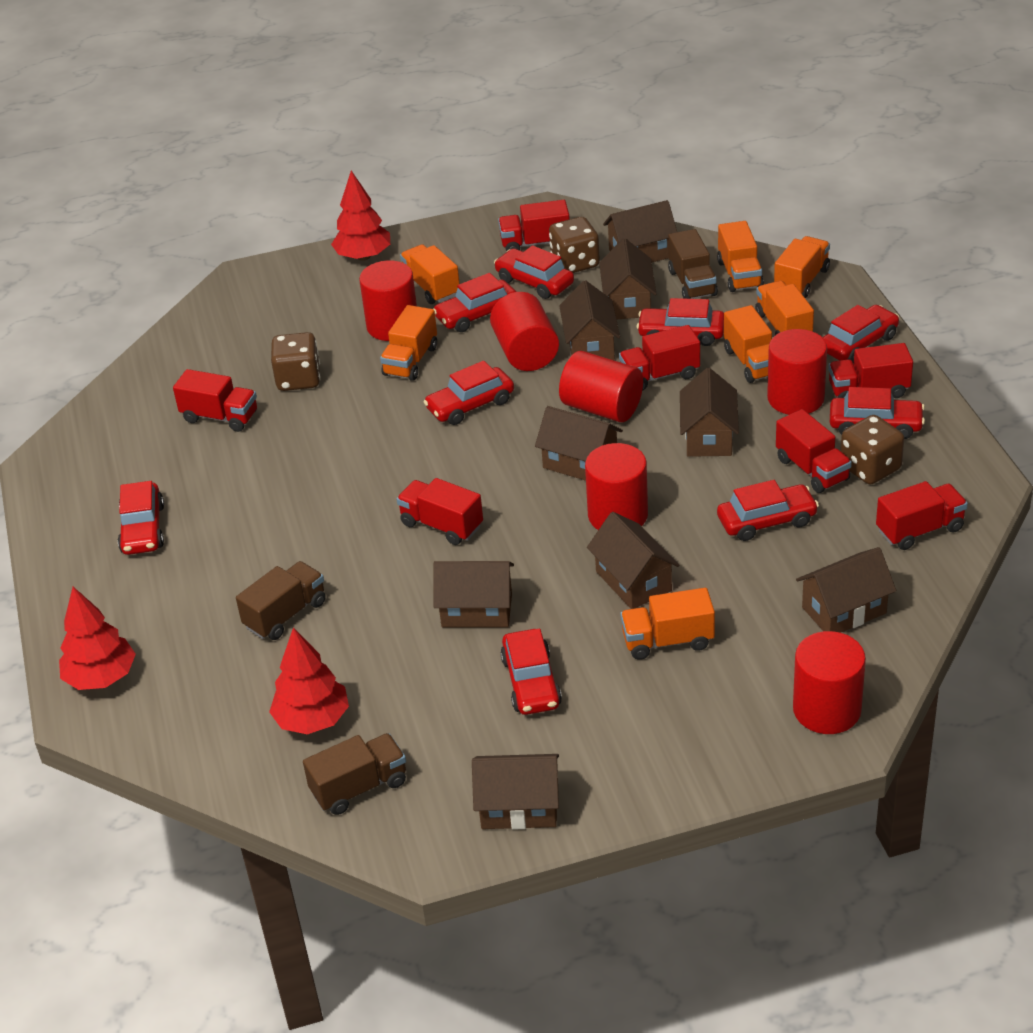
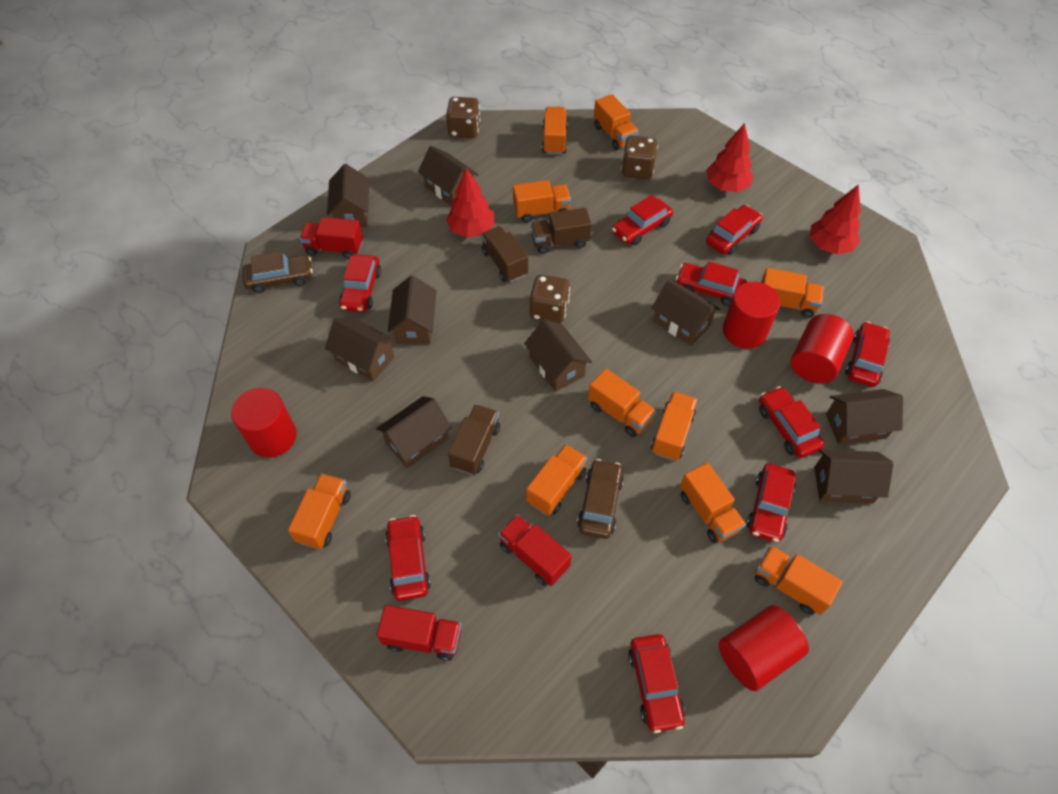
brown car: none = 0 -> [242,251,313,293] [577,459,624,539] = 2
orange truck: [380,305,437,381] [400,244,460,304] [620,588,715,660] [717,221,764,292] [724,305,772,383] [755,281,814,335] [774,236,830,298] = 7 -> [288,473,351,549] [513,180,571,223] [526,444,587,515] [542,107,568,155] [588,369,656,437] [594,94,639,150] [651,391,697,461] [680,463,746,543] [755,545,843,615] [761,268,824,318] = 10
red cylinder: [359,260,417,341] [490,292,559,371] [559,351,643,422] [585,443,648,530] [767,329,827,415] [793,631,866,734] = 6 -> [231,388,297,458] [719,605,809,691] [723,282,780,349] [791,314,854,384] = 4
red truck: [173,369,257,432] [397,478,483,545] [498,200,570,252] [619,325,700,391] [776,409,852,493] [828,343,913,398] [876,481,968,550] = 7 -> [300,217,363,259] [377,605,461,661] [498,514,572,586] = 3

